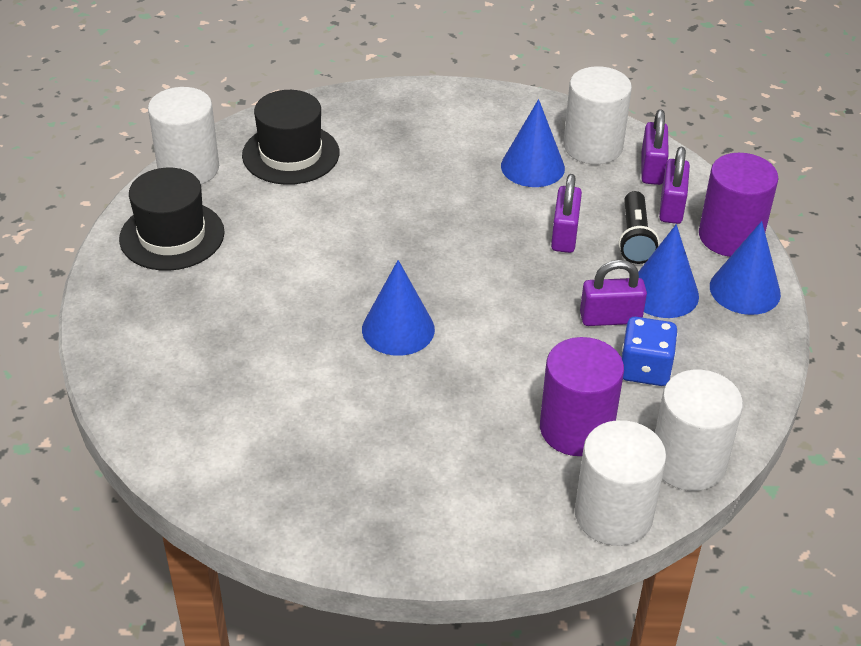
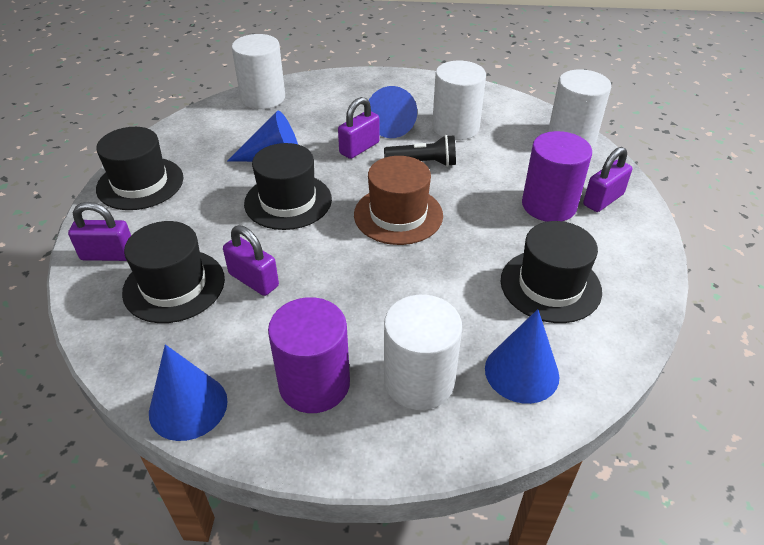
black hat: [119,168,225,271] [242,90,339,185] = 2 -> [96,127,184,210] [122,221,225,323] [244,143,332,230] [501,221,602,323] = 4
blue dice: [622,317,678,386] = 1 -> none = 0
brown hat: none = 0 -> [354,156,443,245] = 1

